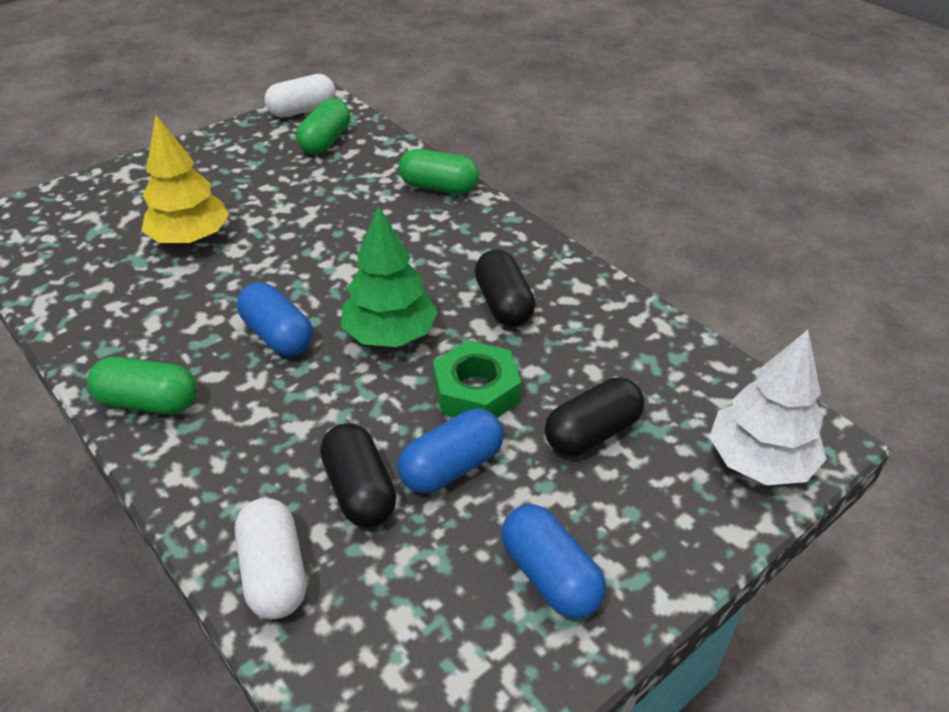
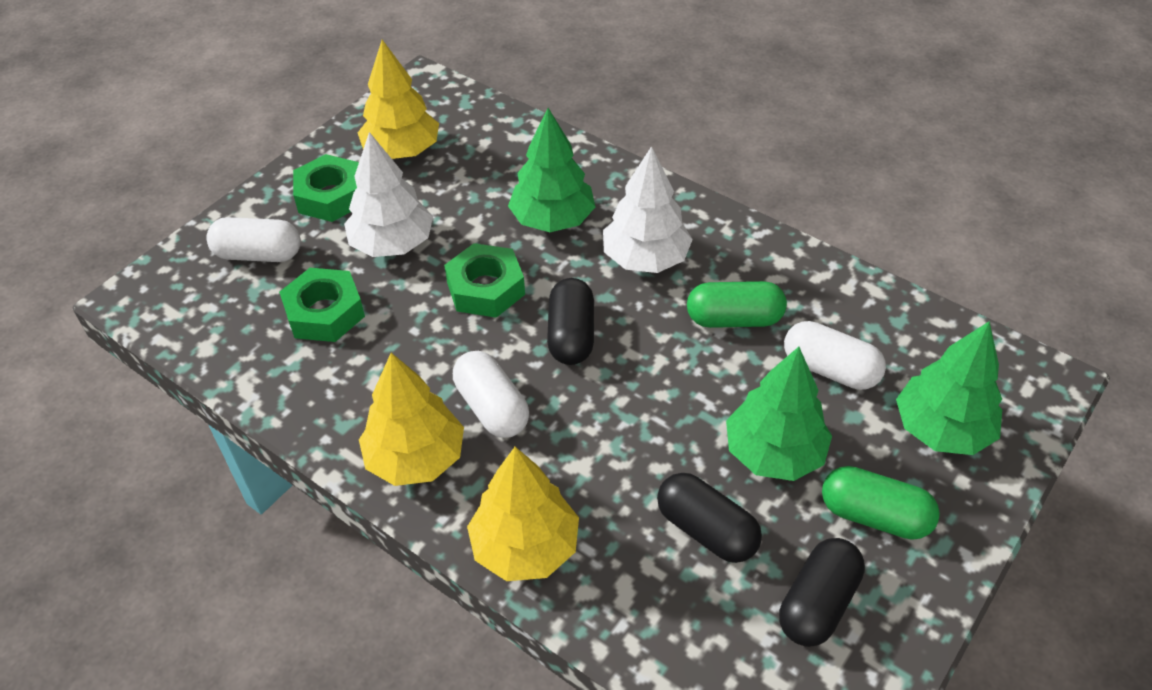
blue capsule: [237,282,313,356] [398,409,504,493] [501,504,606,618] = 3 -> none = 0
green capsule: [87,357,197,414] [296,99,350,154] [399,149,479,194] = 3 -> [687,281,787,328] [822,466,940,540] = 2
green nut: [433,340,521,418] = 1 -> [279,268,365,342] [293,154,359,222] [444,243,525,318] = 3
green tree: [341,205,438,347] = 1 -> [508,108,595,232] [726,347,832,481] [896,322,1002,455] = 3
white capsule: [235,498,306,619] [264,74,336,118] = 2 -> [206,217,301,262] [453,351,529,438] [784,321,886,390] = 3
white tree: [709,330,827,485] = 1 -> [344,132,433,257] [603,146,693,273] = 2
yellow tree: [141,115,229,245] = 1 -> [358,40,439,159] [359,353,464,486] [467,447,579,581] = 3

